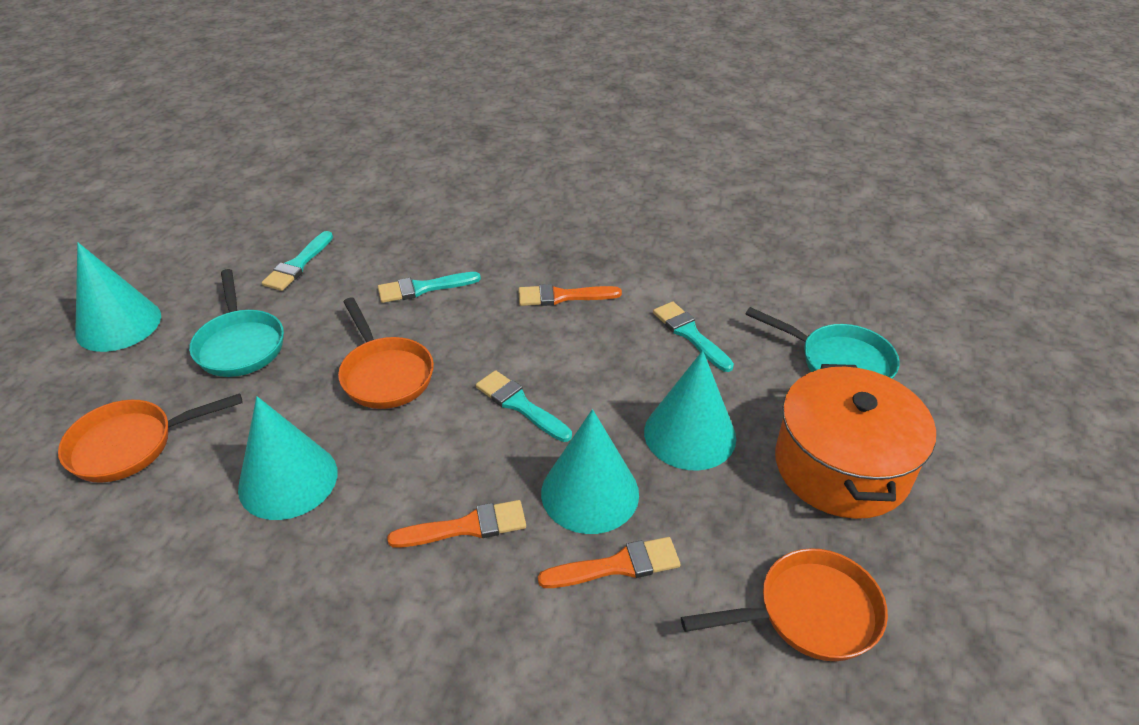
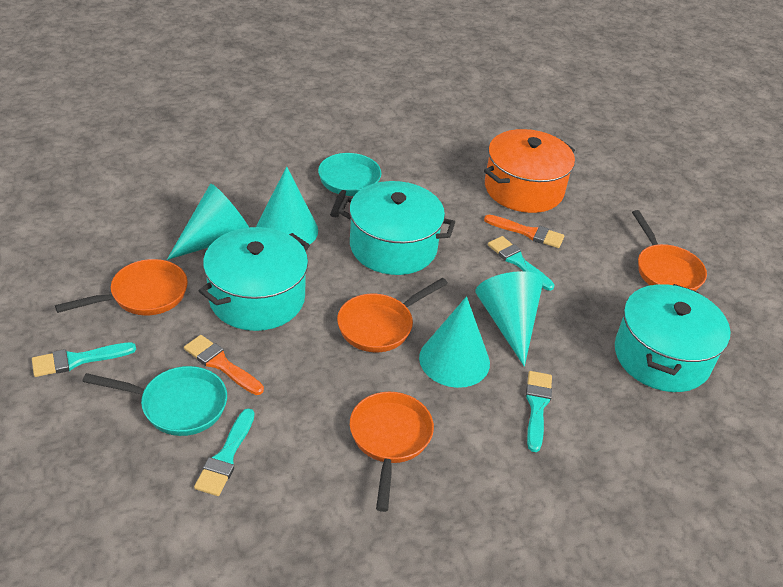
orange brush: [387,500,526,548] [518,284,622,306] [538,537,680,588] = 3 -> [184,335,264,395] [484,215,564,248] = 2
orange pan: [58,393,243,483] [338,297,434,409] [681,548,888,661] = 3 -> [55,259,188,315] [337,278,448,352] [350,392,434,512] [632,210,707,291] = 4
turquoise pot: none = 0 -> [199,227,310,331] [338,181,455,275] [615,284,731,392] = 3

